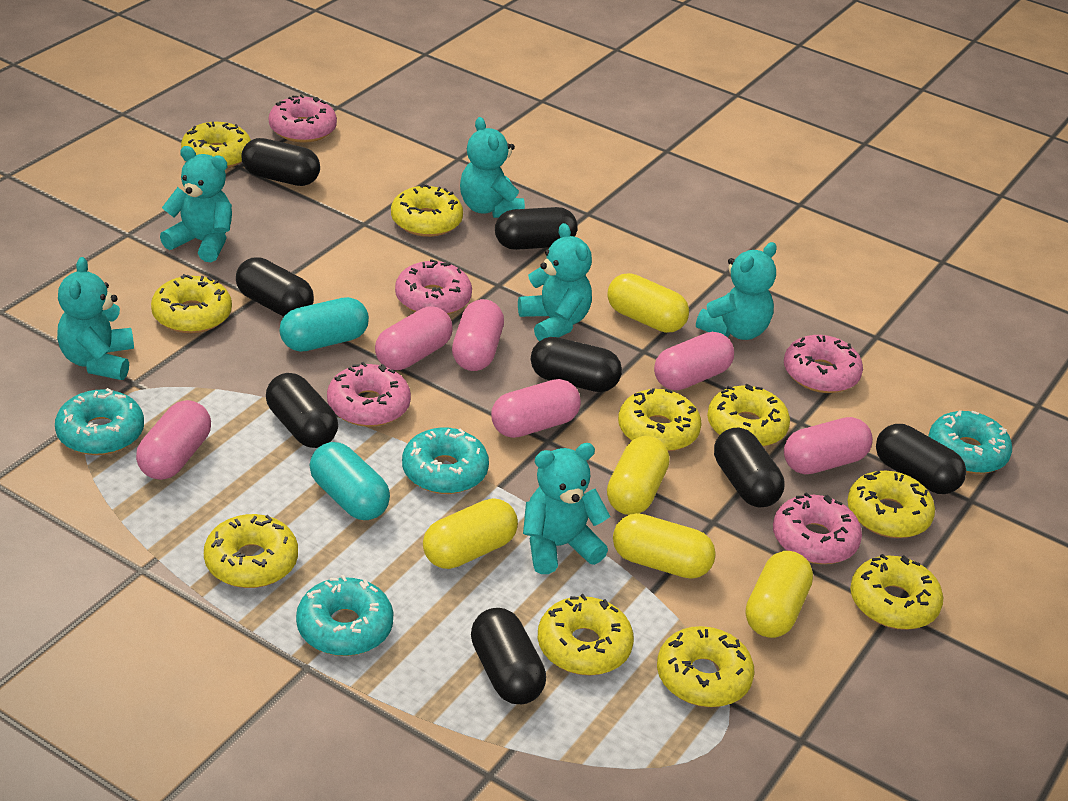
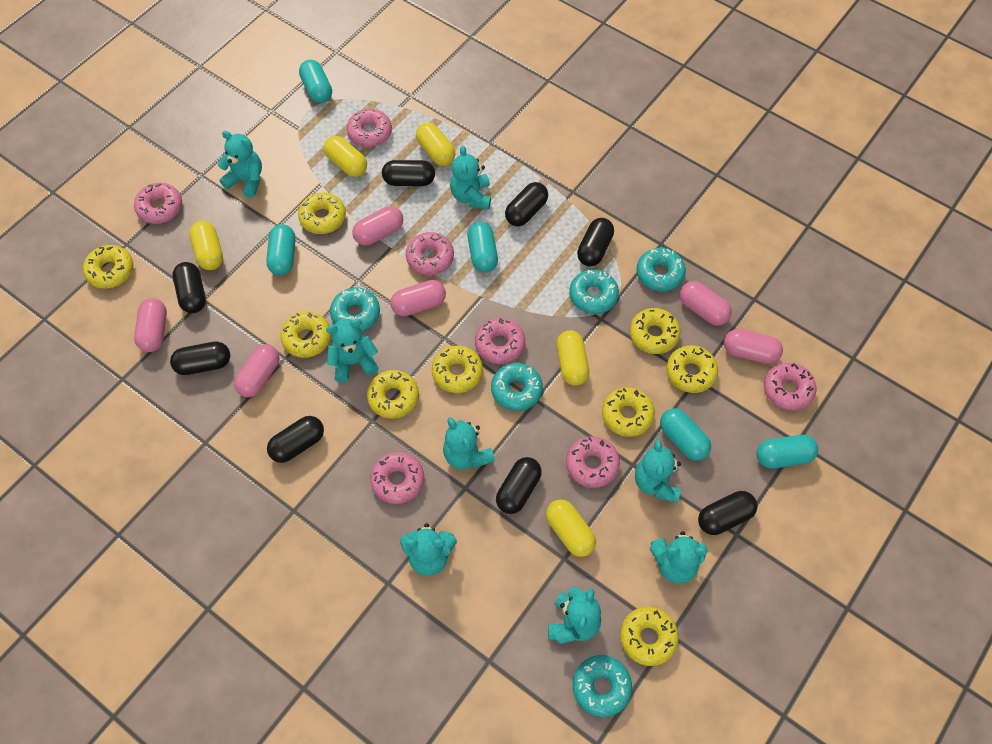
pink donut: [269,94,337,143] [327,362,411,427] [395,259,472,315] [773,492,862,564] [784,335,863,393] = 5 -> [134,183,182,224] [346,109,392,147] [370,452,424,504] [406,232,454,275] [475,318,525,364] [566,436,620,488] [764,362,817,411] = 7
turquoise capsule: [280,297,369,352] [310,442,390,520] = 2 -> [266,224,296,276] [299,60,332,103] [467,222,498,273] [660,408,711,461] [757,435,818,469] = 5
turquoise donut: [55,388,144,455] [296,575,394,656] [402,428,489,494] [929,410,1012,474] = 4 -> [330,288,380,332] [491,363,543,411] [569,269,619,314] [573,655,632,717] [637,248,686,292] = 5
turquoise teddy bear: [57,257,134,380] [160,146,232,262] [460,117,525,218] [518,223,592,341] [523,443,610,574] [696,242,777,340] = 6 -> [218,131,262,198] [326,319,379,382] [400,523,457,576] [443,417,495,469] [450,146,491,209] [548,586,601,644] [635,440,681,503] [650,531,708,584] = 8
yellow donut: [151,274,232,333] [181,122,251,169] [204,514,298,588] [391,184,463,237] [538,594,634,675] [618,388,702,452] [657,626,754,707] [707,384,790,447] [847,471,935,538] [850,554,943,630] = 10 -> [83,245,133,289] [280,311,331,358] [298,193,346,234] [367,370,419,419] [432,346,483,393] [602,387,655,437] [620,607,679,666] [630,308,681,354] [666,345,718,393] = 9

